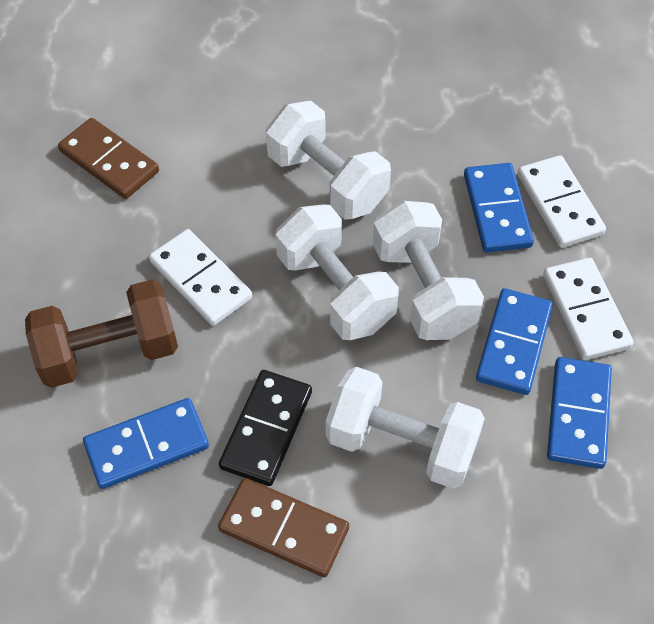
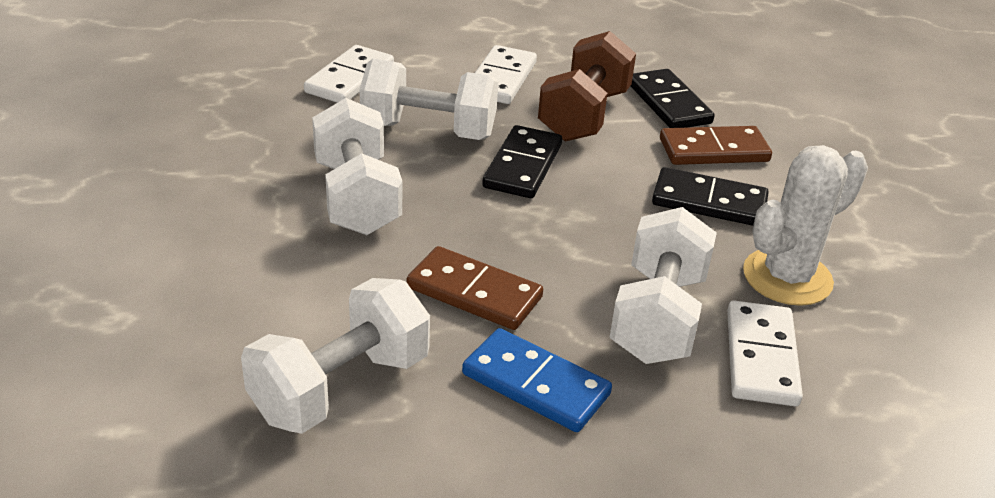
black domino: [219,370,312,486] = 1 -> [482,125,562,198] [631,69,715,128] [652,167,769,226] = 3
blue domino: [83,398,209,489] [464,163,534,253] [476,288,553,395] [547,357,612,469] = 4 -> [462,328,612,432] = 1
white cactus: none = 0 -> [743,145,868,306] = 1

